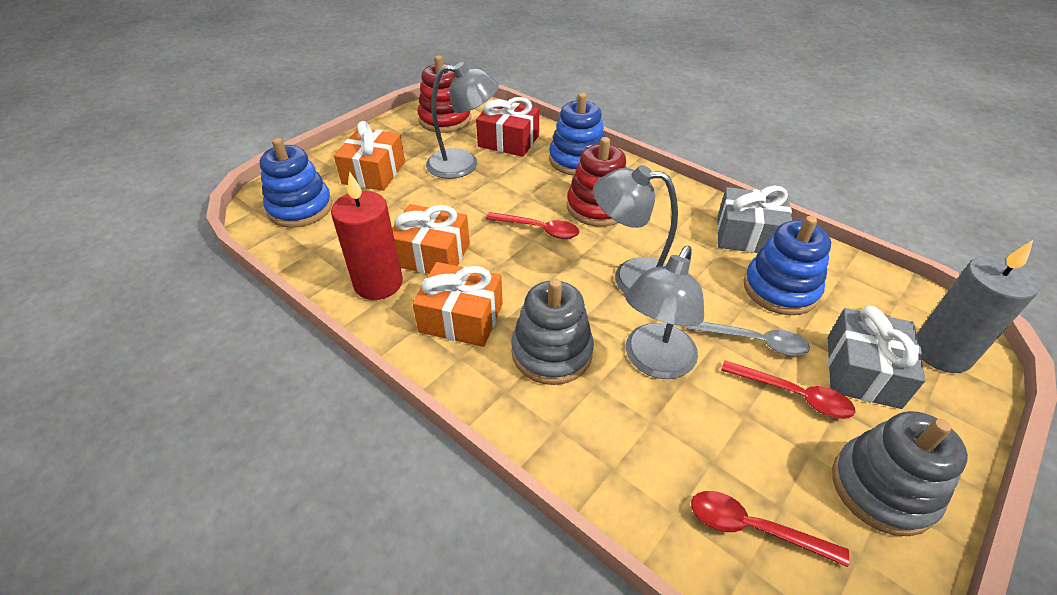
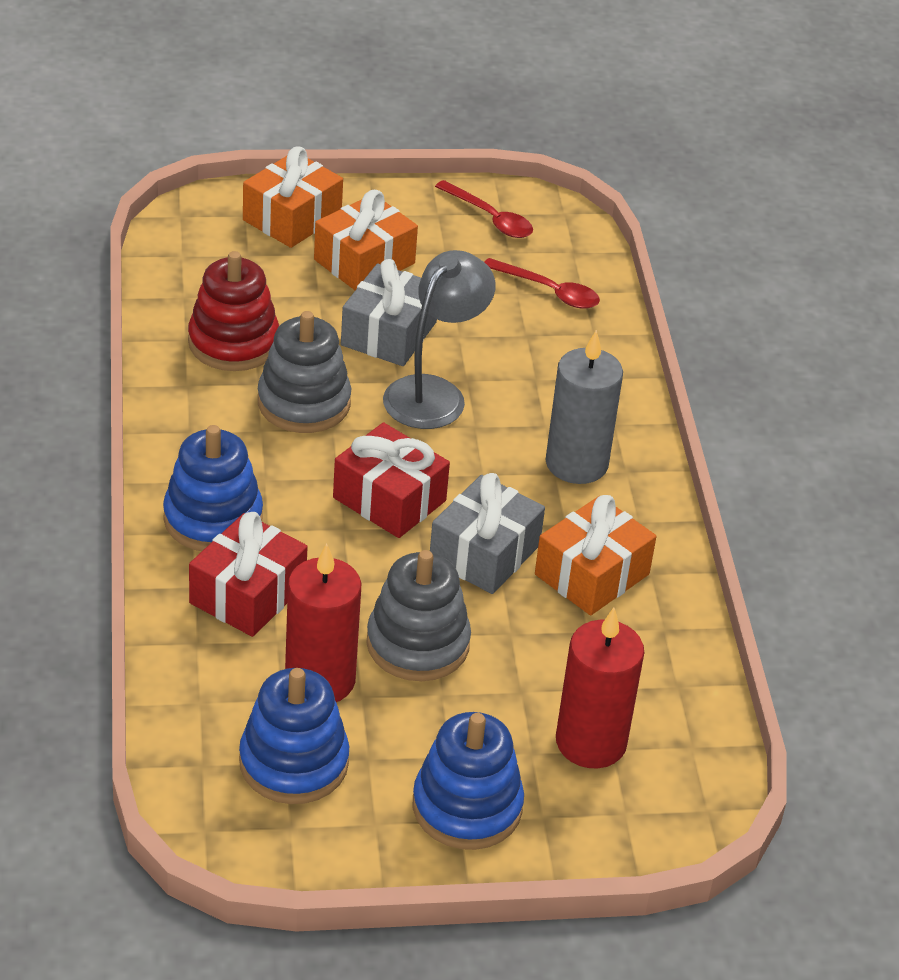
grey lamp: [426,62,499,179] [593,165,678,294] [625,246,704,379] = 3 -> [383,250,496,429] = 1
grey spoon: [686,322,810,356] = 1 -> none = 0
red candle: [331,172,403,300] = 1 -> [285,543,361,702] [556,607,644,768] = 2
red gift: [476,97,539,157] = 1 -> [189,512,307,637] [333,422,450,538] = 2
red spoon: [486,212,579,239] [691,491,849,567] [721,360,855,419] = 3 -> [435,180,533,238] [485,258,600,309] = 2
red stacking toy: [418,55,471,133] [567,137,627,227] = 2 -> [188,251,279,371] = 1

